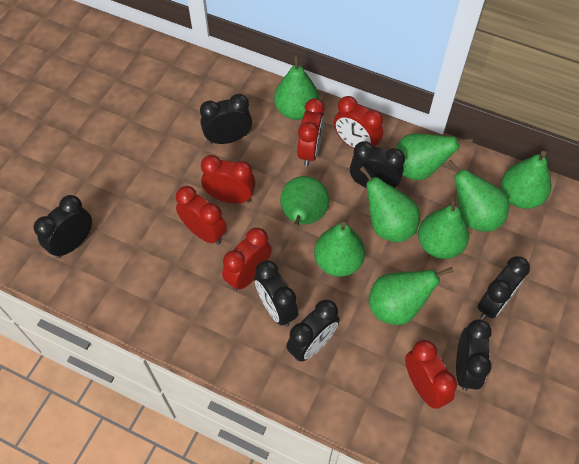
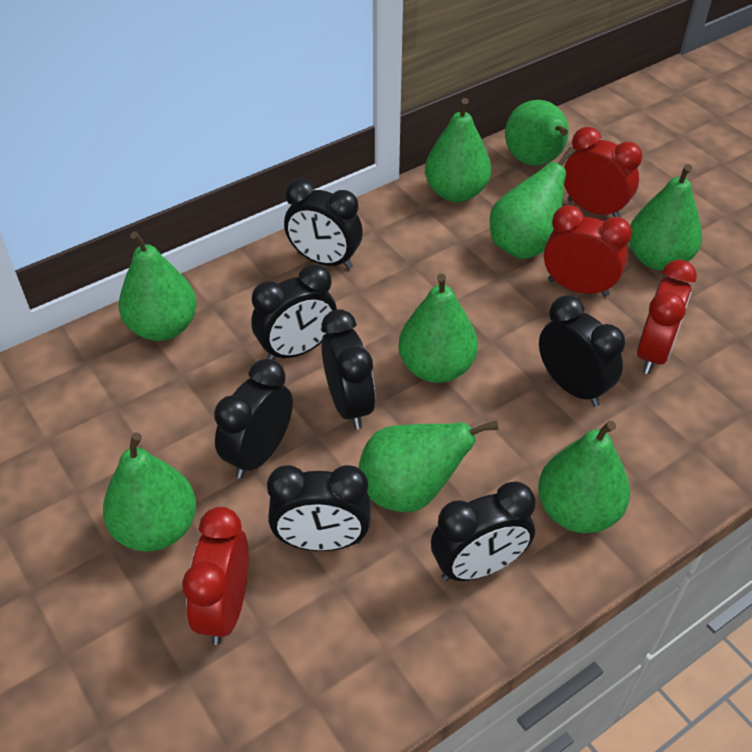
red clock: [176,186,227,245] [201,155,256,204] [222,227,272,291] [297,98,325,167] [334,96,383,148] [405,340,457,409] = 6 -> [182,507,249,645] [544,205,632,297] [564,127,642,218] [637,260,697,374] = 4

